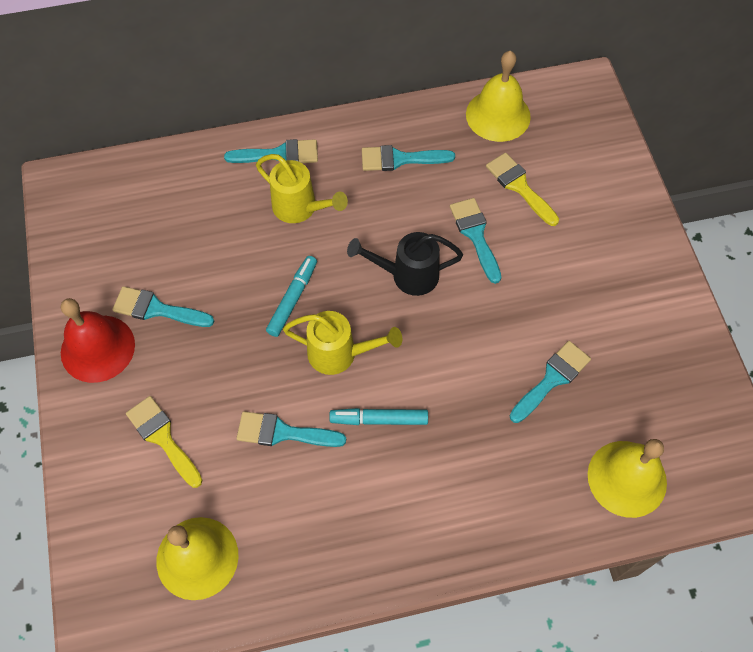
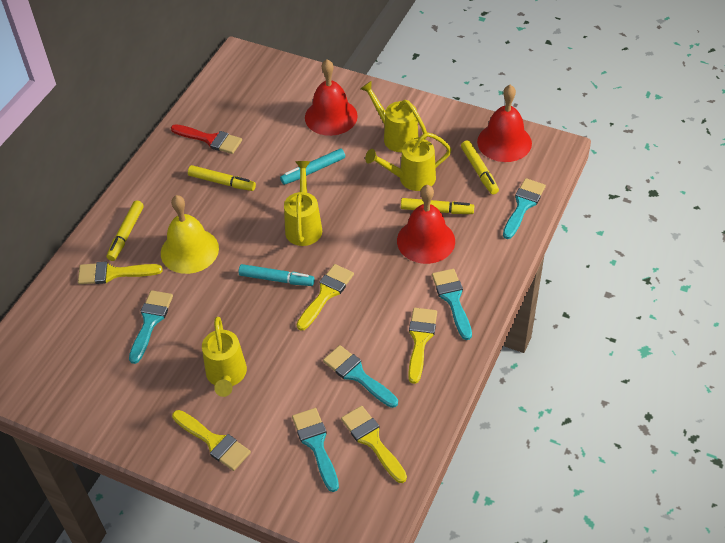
black watering can: [347,232,463,296] = 1 -> none = 0
red bell: [61,298,135,383] = 1 -> [305,59,358,136] [397,185,455,264] [477,85,532,162] = 3
red brush: none = 0 -> [171,124,242,154] = 1
turquoise brush: [112,286,214,327] [224,139,318,163] [237,411,346,447] [362,145,455,171] [450,198,502,284] [510,341,591,423] = 6 -> [129,290,173,364] [292,408,339,492] [323,345,398,408] [432,269,472,340] [503,178,546,239] = 5
yellow bell: [157,517,238,600] [466,51,531,142] [588,439,667,518] = 3 -> [161,195,219,274] = 1
yellow brush: [126,396,203,488] [486,153,559,226] = 2 -> [78,262,163,284] [172,410,251,471] [296,264,354,331] [341,406,407,483] [408,308,437,384] = 5
yellow marker: none = 0 -> [107,200,144,261] [188,165,256,191] [401,198,474,214] [461,140,499,195] = 4
yellow watering can: [256,154,348,223] [283,311,402,375] = 2 -> [202,317,247,397] [284,161,322,246] [360,81,427,152] [365,132,452,191] = 4

